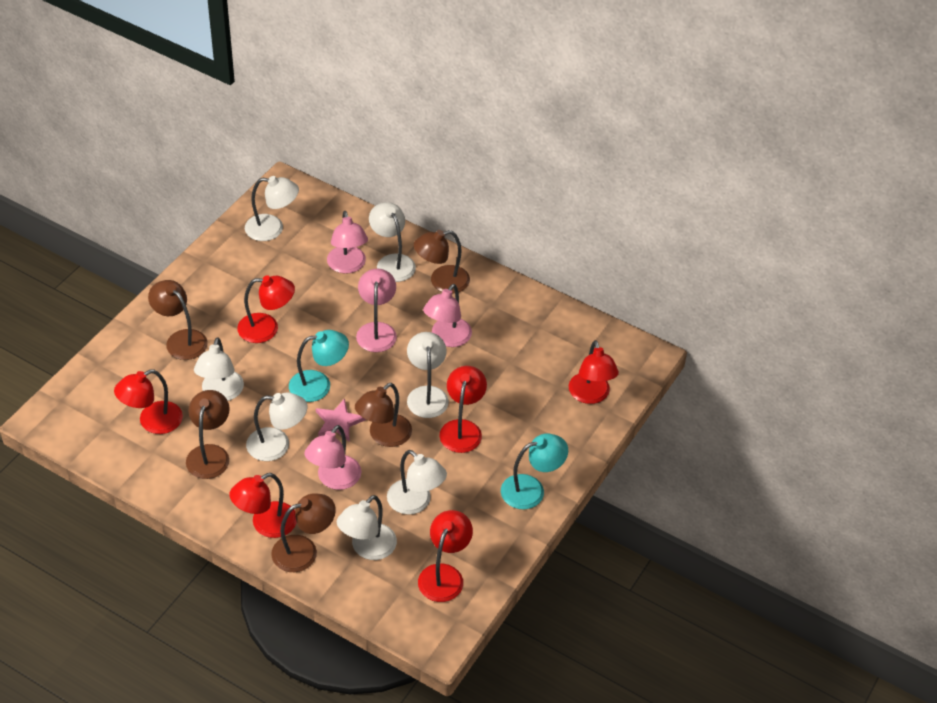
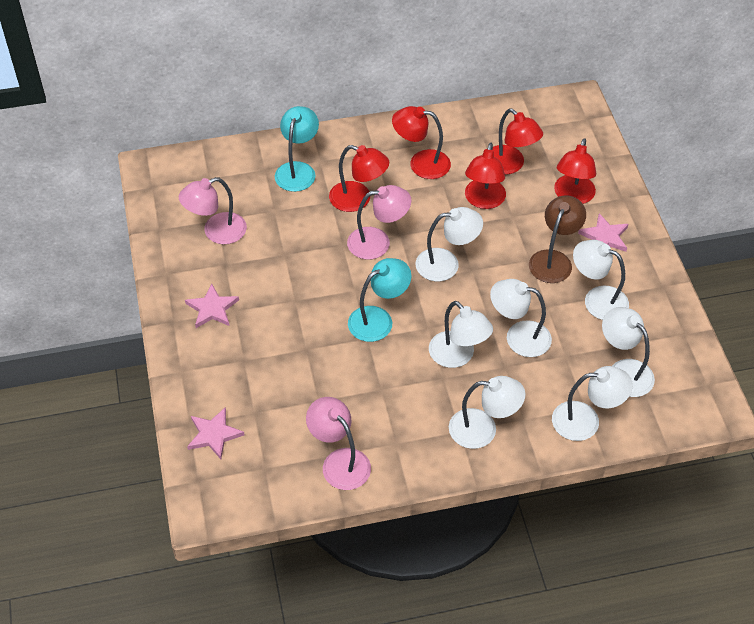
brown lamp: [148,280,208,360] [186,390,230,479] [271,493,336,572] [355,383,412,447] [414,230,470,294] = 5 -> [529,196,586,283] = 1
pink lamp: [305,425,361,490] [327,211,368,274] [356,269,397,352] [423,284,472,347] = 4 -> [179,177,247,244] [306,397,371,490] [347,185,411,260] = 3
pink star: [316,399,366,441] = 1 -> [185,283,239,328] [187,407,244,459] [578,213,629,252] = 3
red lamp: [114,369,183,434] [230,473,297,538] [237,275,295,343] [418,510,473,602] [439,366,487,453] [569,340,619,404] = 6 -> [329,145,389,212] [392,106,451,179] [465,143,506,209] [493,108,543,175] [554,138,596,204] = 5

